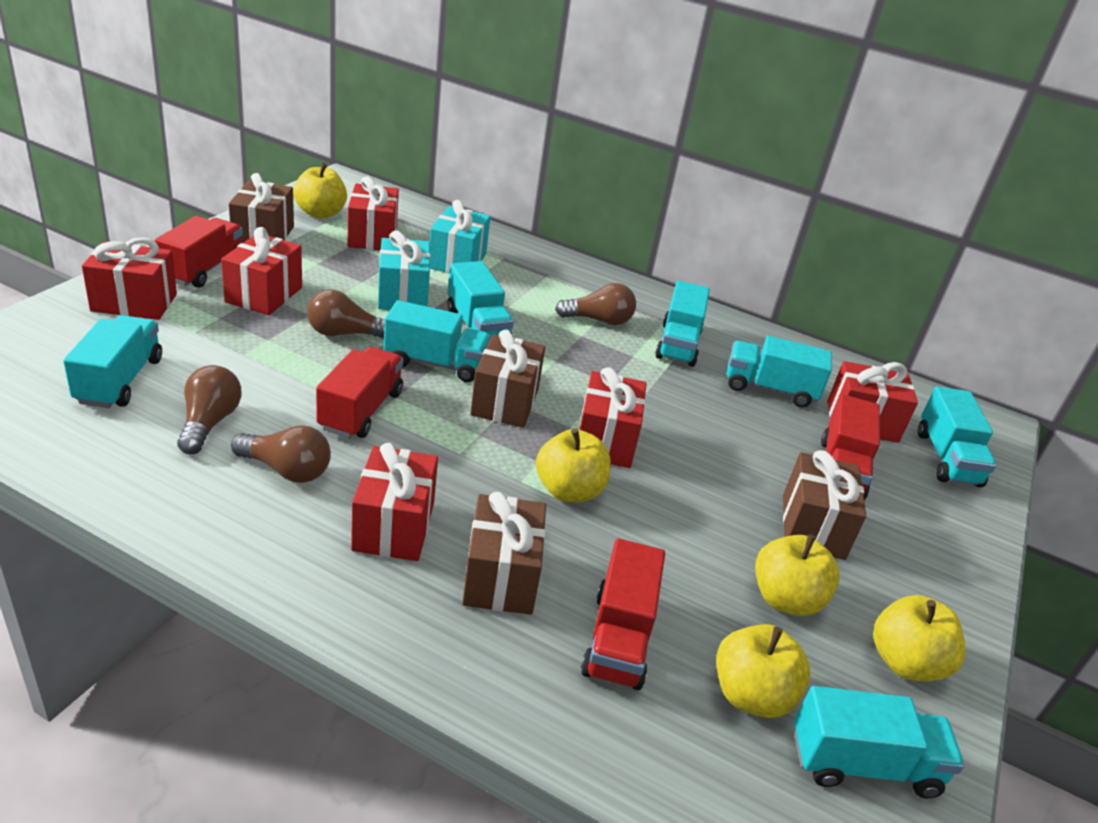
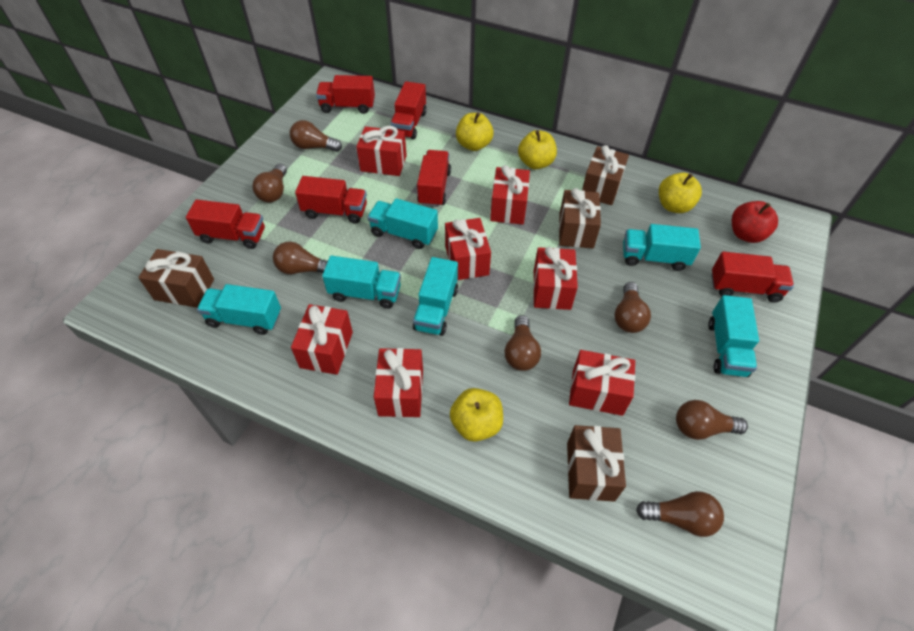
brown light bulb: [177,365,242,454] [231,425,331,483] [307,290,385,338] [555,283,636,325] = 4 -> [252,164,287,202] [273,242,328,274] [290,120,342,152] [505,315,541,371] [614,282,651,333] [636,491,724,537] [676,400,748,440] = 7
red apple: none = 0 -> [732,201,778,243] = 1
red gift: [82,237,177,320] [221,227,302,315] [347,176,399,250] [351,443,438,561] [579,367,647,468] [827,361,918,443] = 6 -> [291,304,353,375] [356,126,407,176] [374,348,423,417] [445,218,491,280] [490,165,530,225] [533,247,578,310] [569,350,635,416] = 7
red truck: [155,216,243,288] [316,347,403,438] [581,538,665,690] [821,394,880,500] = 4 -> [186,200,265,249] [295,176,367,224] [316,75,375,114] [390,81,427,140] [417,150,451,207] [711,252,794,303] = 6
turquoise gift: [378,231,431,310] [430,200,490,273] = 2 -> none = 0
turquoise truck: [63,315,162,408] [383,300,491,382] [447,261,514,337] [655,281,710,367] [727,336,832,408] [794,686,965,798] [918,386,996,488] = 7 -> [197,284,281,335] [322,256,401,309] [368,198,438,249] [413,257,458,336] [623,224,701,271] [708,295,759,377] = 6
yellow apple: [293,163,347,219] [536,429,611,502] [716,624,811,718] [755,534,840,616] [873,595,965,681] = 5 -> [450,388,503,442] [456,112,494,151] [518,130,557,169] [659,173,702,213] = 4

